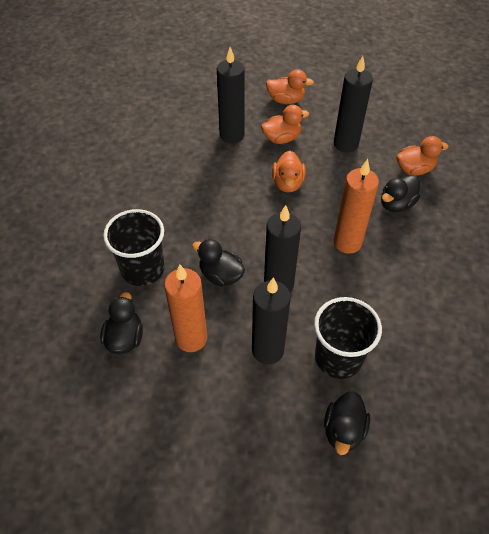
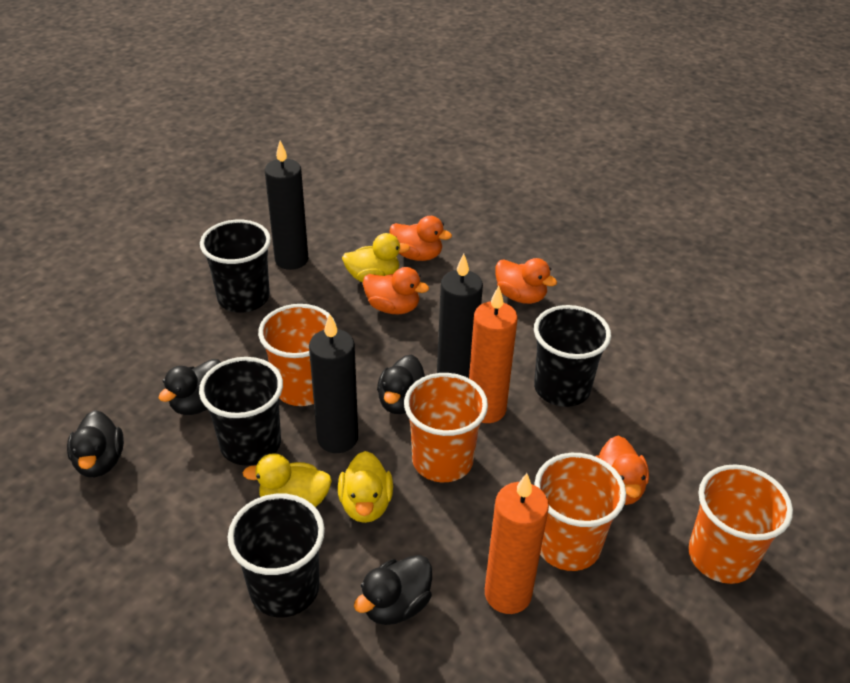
black candle: [217,47,245,143] [252,278,291,364] [264,205,301,293] [334,56,373,152] = 4 -> [265,141,308,270] [309,314,358,453] [437,253,483,378] = 3
black cup: [103,209,164,286] [314,297,382,379] = 2 -> [199,357,283,466] [200,220,271,313] [228,494,325,617] [534,305,611,407] = 4
orange cup: none = 0 -> [258,304,336,406] [404,373,488,482] [534,453,626,571] [688,464,793,584] = 4
yellow duck: none = 0 -> [243,453,332,507] [338,451,393,523] [342,233,410,282] = 3

